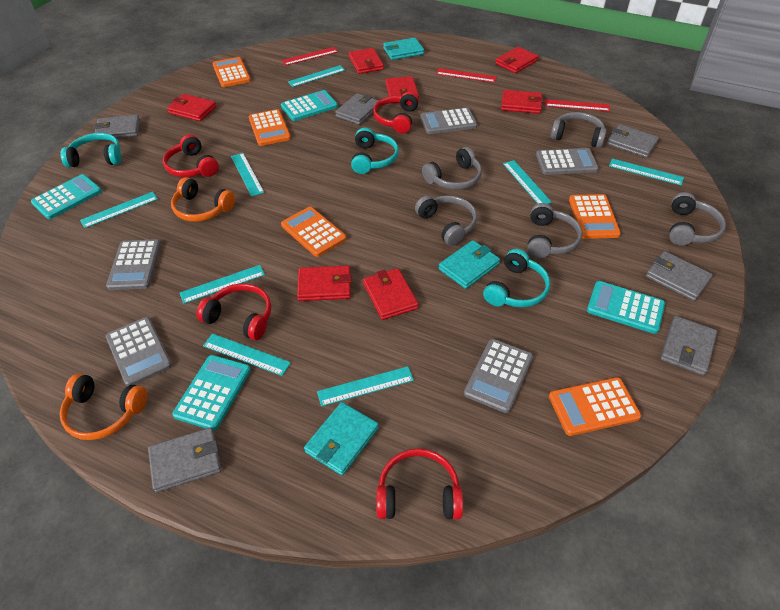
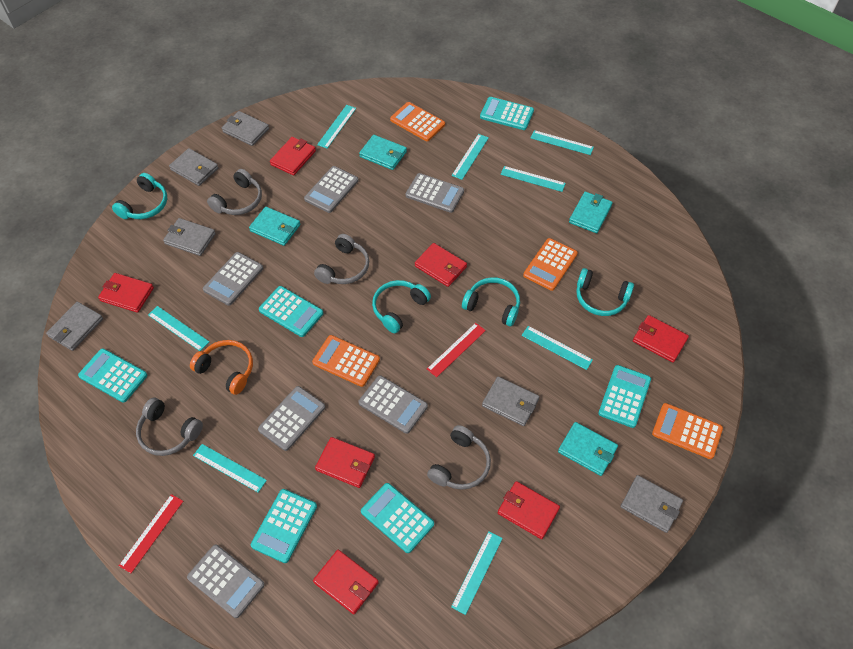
grey calculator: [106,239,161,290] [106,317,172,386] [420,107,477,134] [464,339,533,413] [536,148,599,175] = 5 -> [187,544,265,618] [203,252,263,306] [258,386,325,451] [304,166,358,213] [358,375,428,434] [406,173,464,213] = 6
grey headphones: [415,195,477,246] [422,147,482,190] [527,203,583,258] [550,112,607,148] [669,192,726,246] = 5 -> [136,398,203,456] [207,169,262,215] [314,234,369,284] [427,425,491,490] = 4
orange calculator: [212,57,251,87] [249,109,291,146] [281,207,347,257] [549,377,641,436] [569,194,621,239] = 5 -> [312,335,380,387] [390,102,445,141] [523,238,578,291] [652,403,723,459] = 4
orange headphones: [60,374,147,440] [171,177,235,222] = 2 -> [190,340,253,395] = 1
red headphones: [163,134,219,177] [196,284,272,340] [373,92,419,133] [376,448,463,520] = 4 -> none = 0
red ruler: [282,47,338,66] [436,68,497,83] [545,99,610,111] = 3 -> [119,494,183,573] [427,323,486,377] = 2
turquoise calculator: [31,174,102,219] [172,355,251,431] [281,90,338,121] [587,281,665,334] = 4 -> [78,349,147,403] [251,489,317,563] [259,286,323,337] [361,483,434,553] [480,97,534,130] [598,365,651,428] = 6
turquoise headphones: [60,133,121,168] [351,128,399,174] [483,249,550,307] = 3 -> [112,173,167,219] [372,280,431,333] [462,277,520,327] [576,268,634,316] = 4
turquoise wallet: [304,402,379,476] [383,38,424,60] [439,240,500,289] = 3 -> [249,207,301,246] [359,135,407,170] [558,422,618,476] [569,192,613,233] = 4

